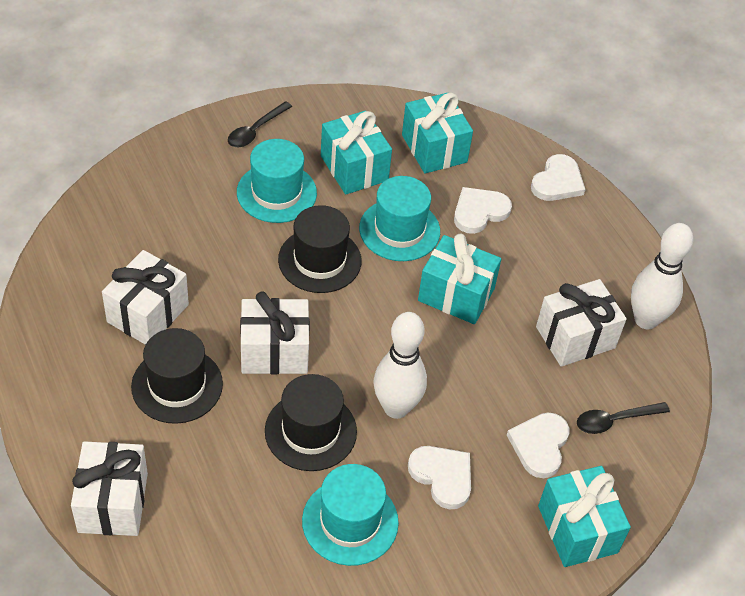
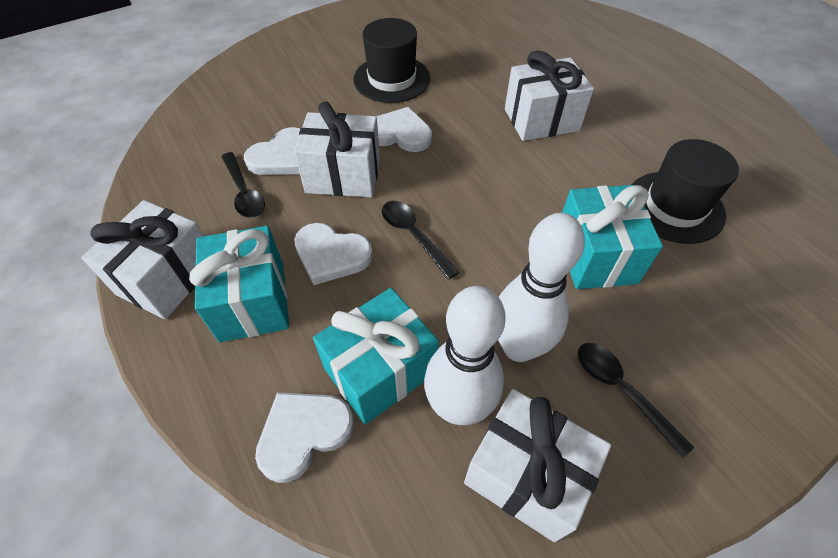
black hat: [131,328,223,424] [265,374,357,471] [278,205,362,293] = 3 -> [353,18,430,103] [632,139,739,244] = 2
black spoon: [228,101,292,147] [577,402,670,434] = 2 -> [221,152,265,218] [382,201,459,280] [578,343,694,458] = 3
turquoise gift: [321,111,392,194] [402,92,473,174] [418,233,501,324] [538,466,631,567] = 4 -> [189,226,289,342] [313,288,439,424] [562,185,663,289] = 3
turquoise hat: [237,139,317,223] [302,464,399,566] [359,176,440,261] = 3 -> none = 0

